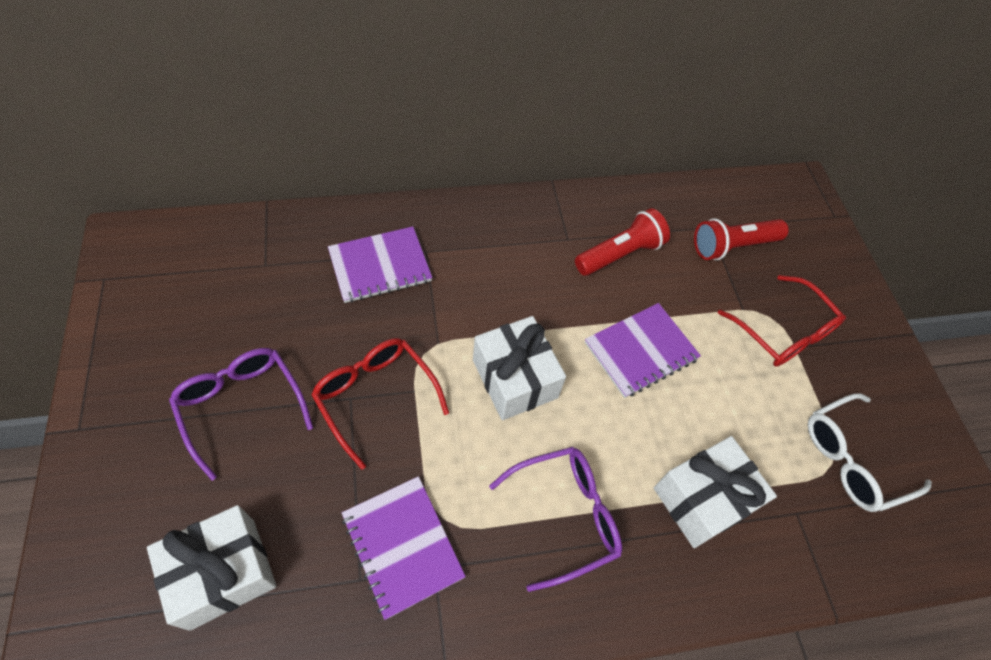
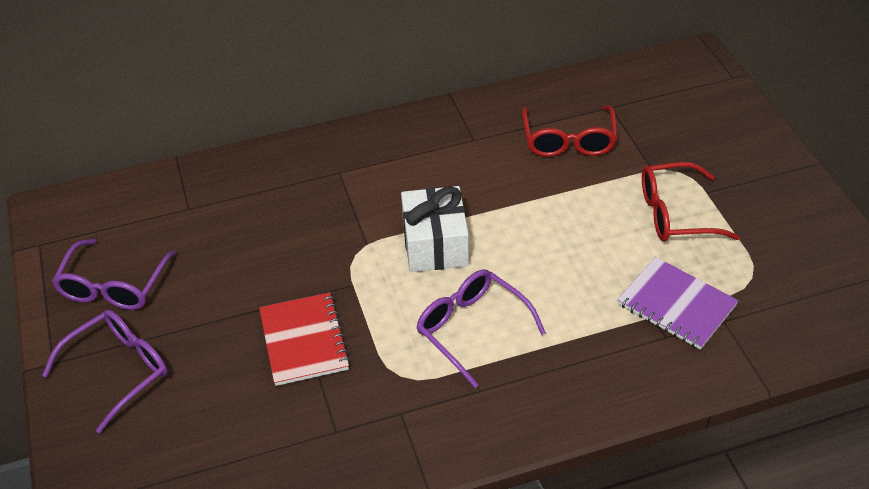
purple glasses: [169,348,313,480] [489,447,622,592] = 2 -> [42,310,168,433] [52,239,176,310] [416,269,546,388] = 3
purple notebook: [328,226,432,303] [342,476,466,620] [585,303,701,398] = 3 -> [617,257,739,350] = 1
red flashlight: [575,208,670,276] [694,218,789,260] = 2 -> none = 0
red notebook: none = 0 -> [259,292,350,386] = 1
white gift: [147,505,277,631] [473,316,566,420] [654,436,777,548] = 3 -> [401,186,469,272] = 1
white glasses: [808,393,932,512] = 1 -> none = 0

